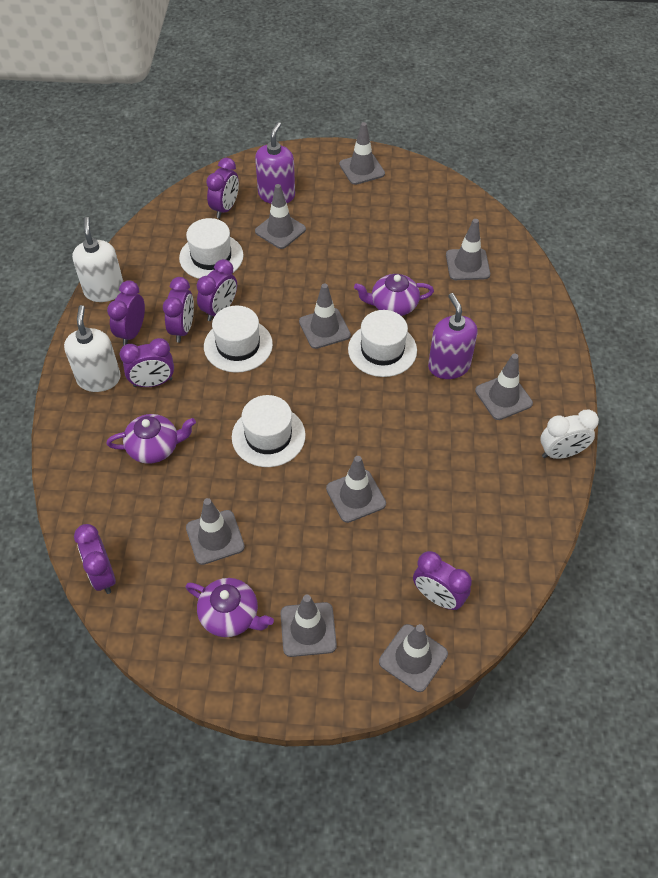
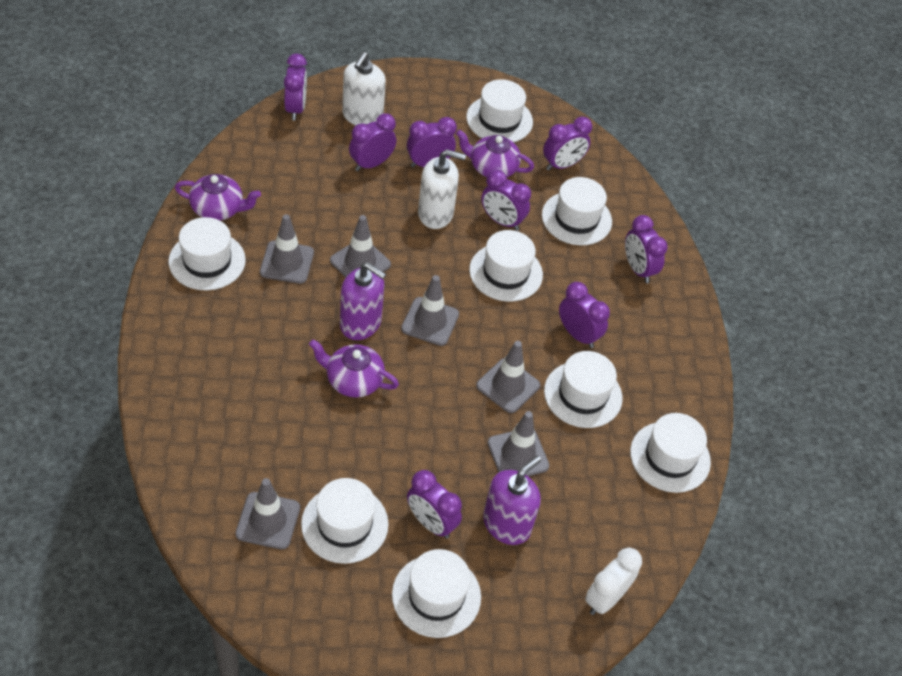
grey traffic cone: [186,498,245,565] [255,184,306,249] [280,595,337,657] [299,283,351,349] [326,456,386,523] [339,122,385,185] [379,624,448,692] [446,219,490,280] [475,354,533,420] = 9 -> [235,478,300,550] [260,214,314,284] [330,215,391,277] [401,275,459,346] [476,341,540,413] [487,411,550,476] = 6
purple clock: [74,524,116,594] [107,280,145,345] [120,338,174,387] [163,277,194,343] [197,259,237,321] [206,158,239,219] [413,551,472,610] = 7 -> [284,54,307,121] [349,113,396,171] [407,117,457,167] [407,470,462,539] [481,170,531,231] [543,117,592,171] [559,282,610,348] [625,215,668,283] = 8
white hat: [179,218,244,279] [204,305,273,373] [232,395,306,467] [348,310,417,377] = 4 -> [168,217,246,291] [301,478,388,564] [392,549,481,638] [466,79,533,142] [469,230,543,302] [542,177,612,245] [544,351,623,428] [630,413,711,493] = 8

